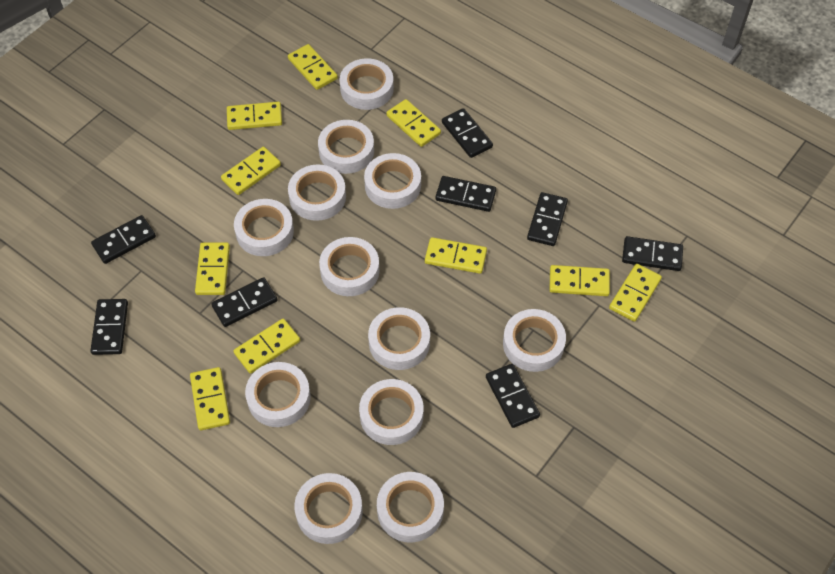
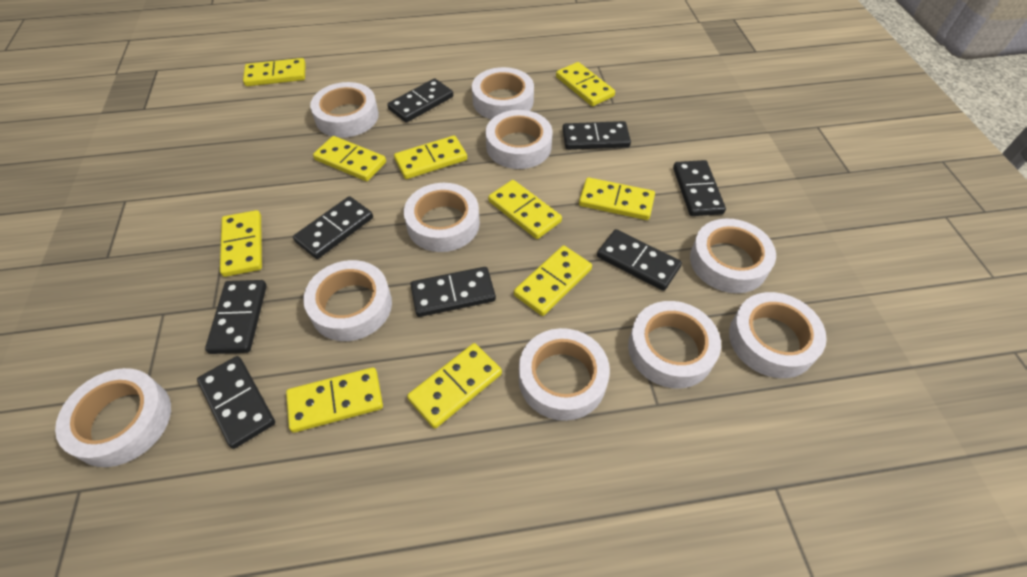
white tape: [234,199,294,256] [245,362,311,427] [288,165,346,221] [294,473,363,544] [318,120,374,174] [319,237,380,296] [339,58,394,110] [359,379,424,445] [364,153,421,209] [368,307,430,370] [377,472,444,542] [503,309,566,372] = 12 -> [55,368,171,467] [303,260,392,341] [310,82,379,138] [404,183,480,252] [472,67,534,119] [486,110,553,169] [519,328,610,421] [628,301,721,388] [690,219,776,293] [729,292,827,378] = 10

